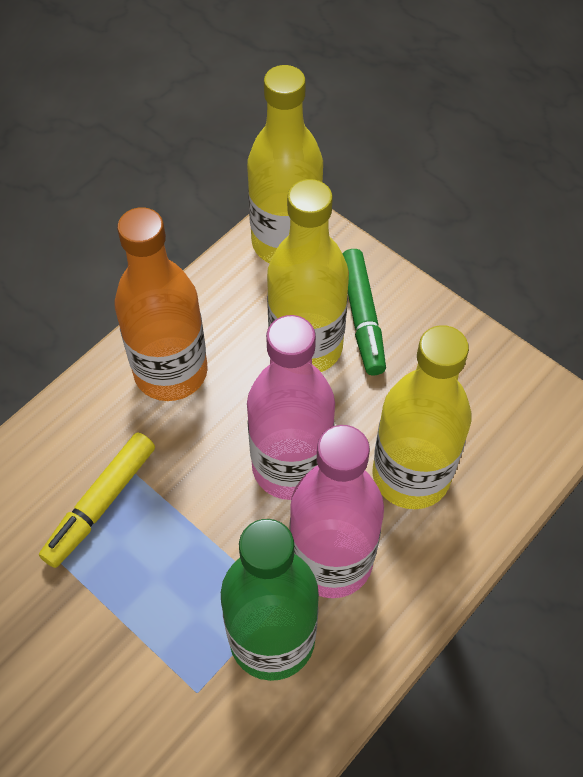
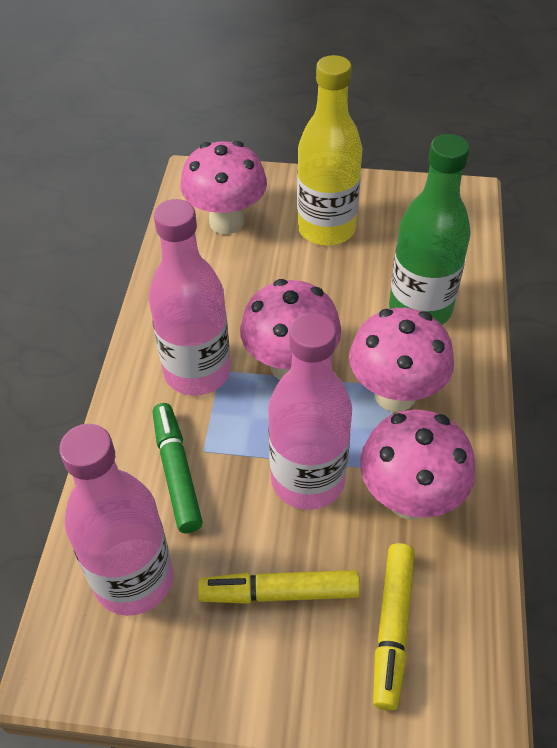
orange bottle: [115,207,208,401] = 1 -> none = 0
pink bottle: [247,315,335,500] [290,425,384,598] = 2 -> [59,424,173,616] [149,199,231,396] [268,313,352,510] = 3
pink mushroom: none = 0 -> [180,141,267,234] [240,279,341,380] [349,308,454,412] [360,410,476,520] = 4
yellow bottle: [247,65,323,263] [267,179,349,372] [372,325,471,509] = 3 -> [297,55,363,246] = 1
yellow marker: [39,432,155,568] = 1 -> [198,570,360,604] [373,543,415,711] = 2

